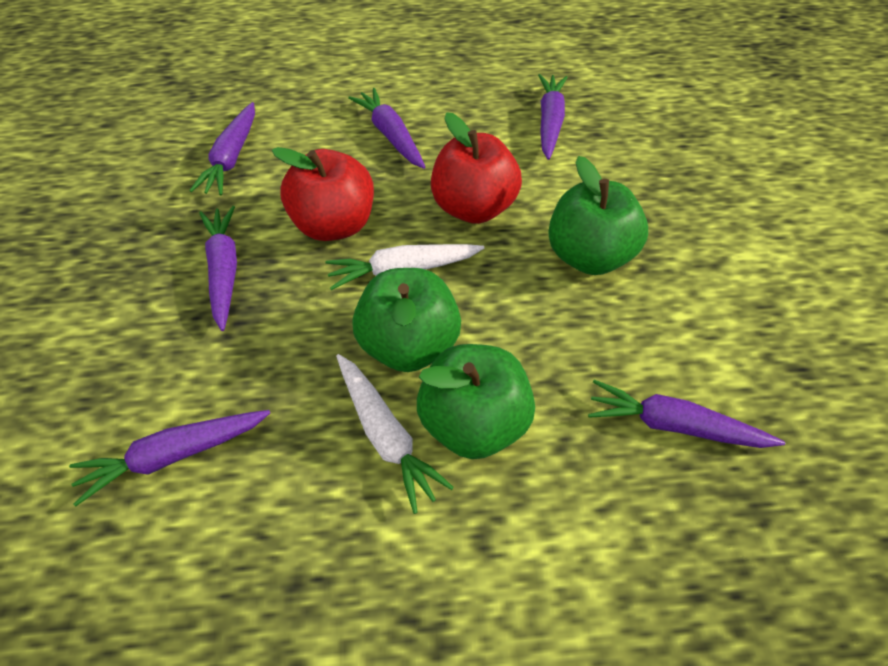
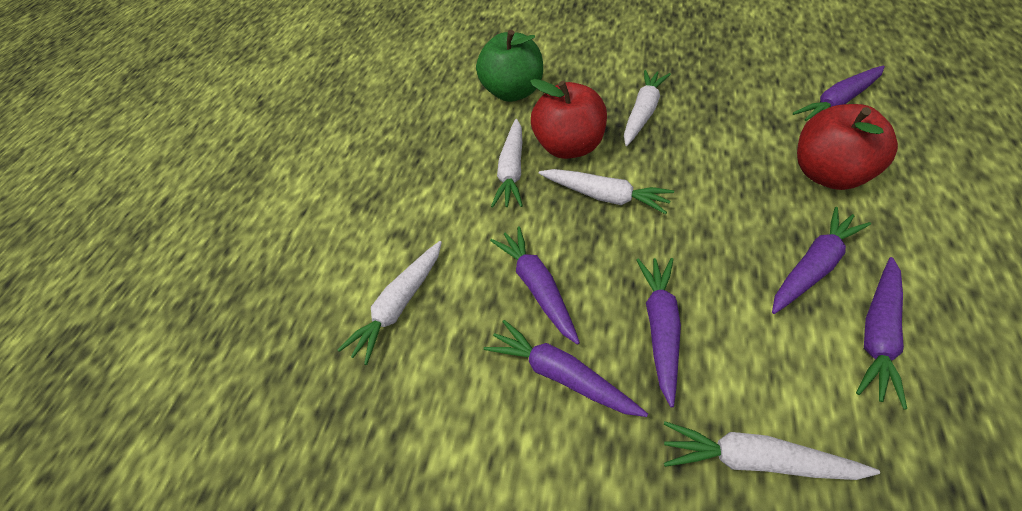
green apple: [352,268,461,372] [417,344,535,459] [548,156,648,275] = 3 -> [476,30,543,102] = 1
white carrot: [325,244,484,290] [336,354,454,514] = 2 -> [338,241,442,365] [491,119,523,208] [539,169,674,214] [624,70,671,146] [664,421,880,480] = 5

